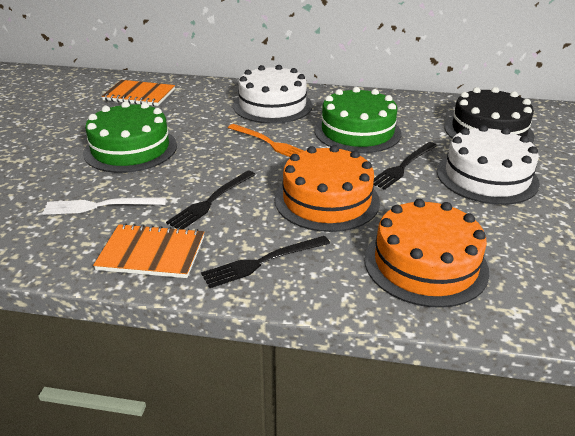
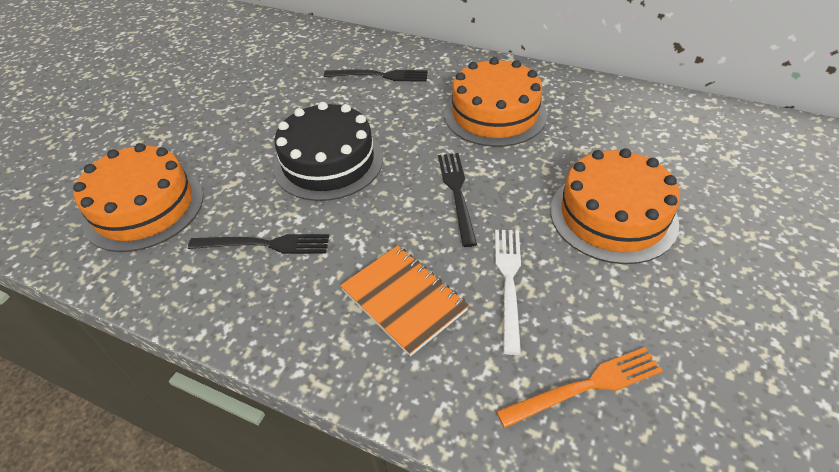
green cake: [83,102,177,173] [314,87,401,153] = 2 -> none = 0
orange cake: [275,145,380,232] [364,199,489,308] = 2 -> [73,143,204,252] [444,57,547,147] [550,148,680,264] = 3
orange notebook: [93,223,204,278] [101,80,175,106] = 2 -> [340,245,469,356] = 1
white cake: [233,65,313,124] [437,125,540,205] = 2 -> none = 0

